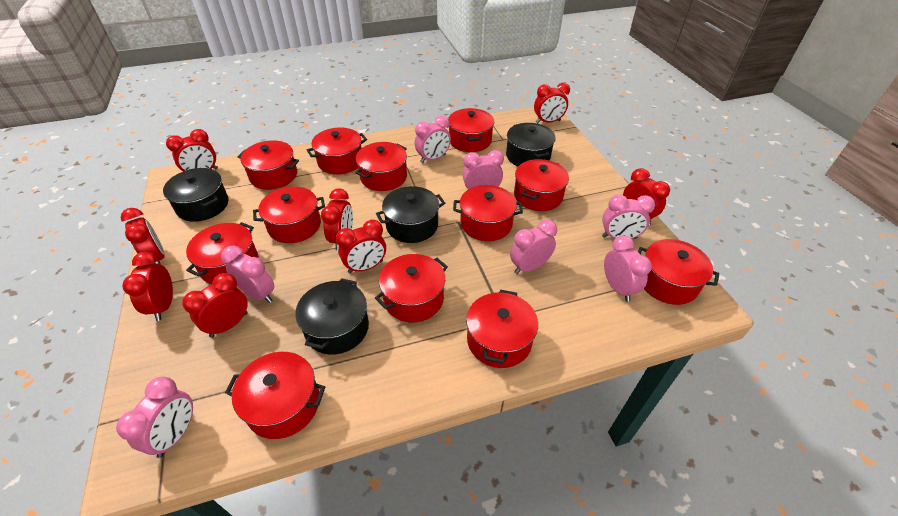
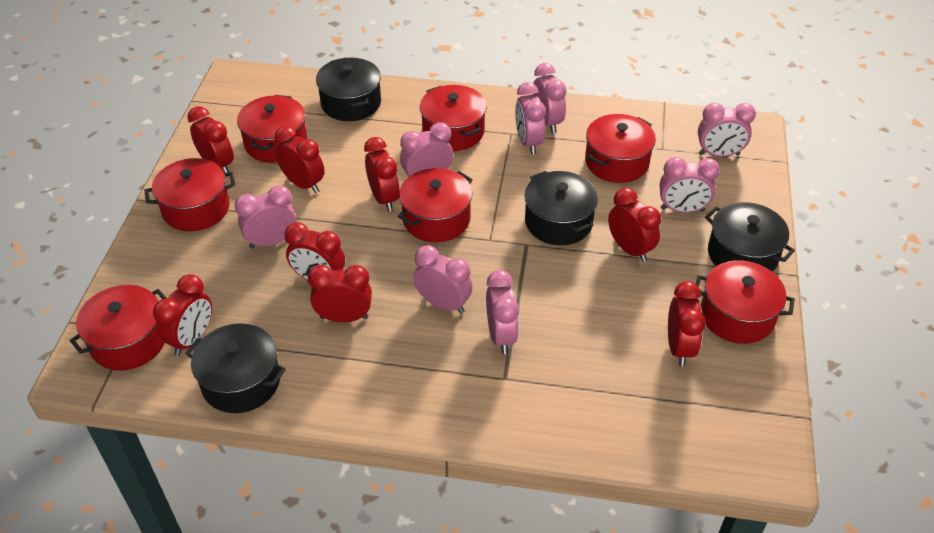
pink clock: [116,377,193,458] [221,246,275,303] [415,116,451,163] [463,150,504,189] [510,220,557,274] [602,194,655,239] [604,235,652,302] = 7 -> [235,185,296,249] [400,122,453,176] [413,245,473,314] [486,270,519,354] [515,82,546,154] [532,63,567,133] [660,157,720,213] [698,103,756,157] = 8
red pot: [186,222,259,284] [225,352,325,439] [238,140,299,190] [253,187,325,243] [307,127,367,175] [355,142,407,191] [375,254,448,323] [448,108,494,152] [453,185,523,241] [466,289,538,368] [514,159,569,211] [638,239,719,305] = 12 -> [69,285,167,371] [144,158,235,231] [237,95,307,163] [398,168,473,242] [420,85,487,151] [585,114,656,183] [695,260,795,344] = 7

